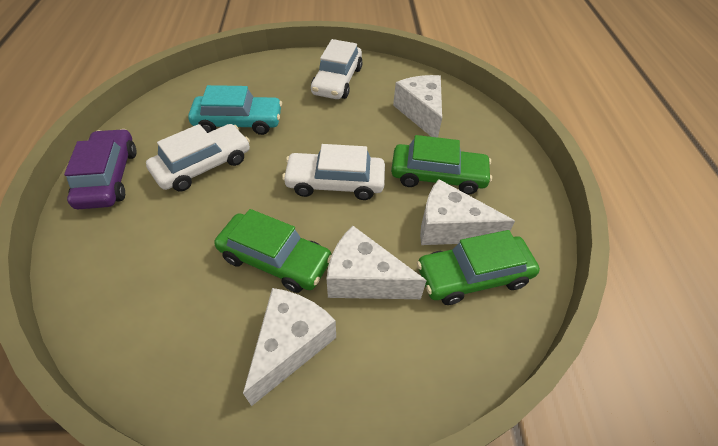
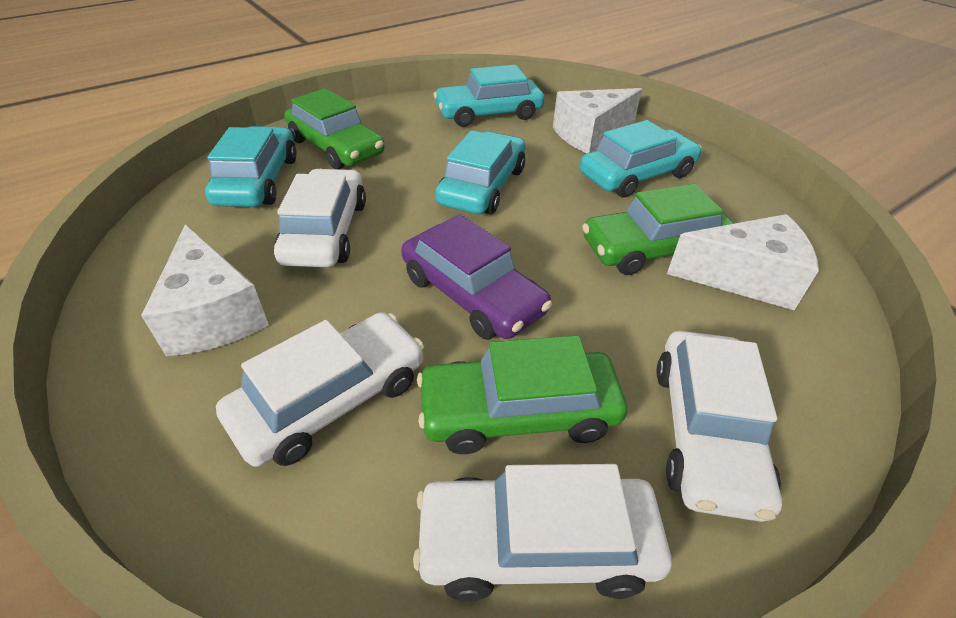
turquoise car: [188,85,282,135] = 1 -> [205,126,297,207] [433,65,544,127] [435,130,525,214] [580,120,702,198] = 4
white car: [146,124,250,191] [282,144,385,200] [311,39,363,99] = 3 -> [216,312,424,467] [274,169,366,267] [413,464,672,601] [656,331,782,522] = 4
white cheese: [243,288,336,406] [327,226,427,299] [393,75,442,138] [420,179,515,245] = 4 -> [141,224,269,356] [553,88,642,153] [667,214,819,310] = 3

